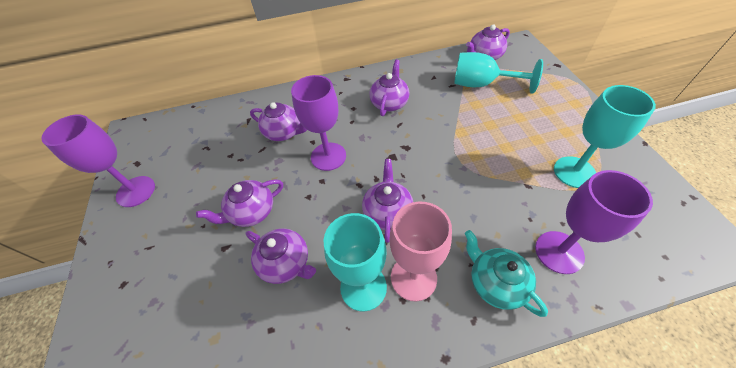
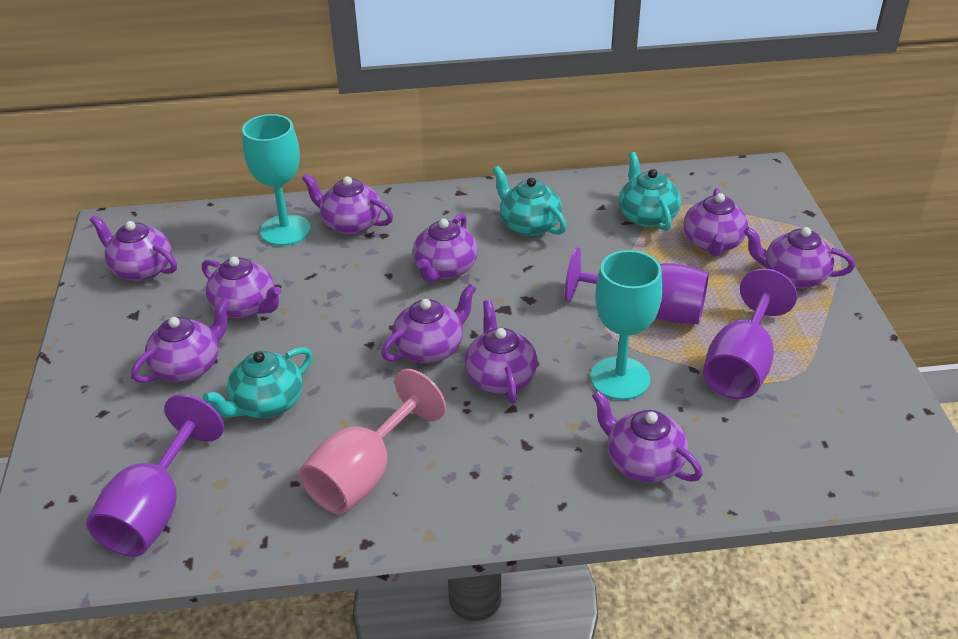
purple teapot: [196,179,283,227] [246,228,316,284] [250,102,307,141] [362,159,413,243] [369,60,410,116] [466,24,510,60] = 6 -> [90,215,177,281] [131,298,230,383] [202,257,281,319] [302,173,393,235] [381,284,476,363] [413,214,478,282] [464,300,538,404] [592,390,703,483] [683,188,748,257] [744,227,855,289] = 10
turquoise goblet: [324,213,387,312] [454,52,543,94] [554,85,656,188] = 3 -> [242,114,311,246] [590,250,662,400] = 2
turquoise teapot: [465,230,548,317] = 1 -> [203,347,313,418] [493,166,567,236] [619,152,681,231] = 3

